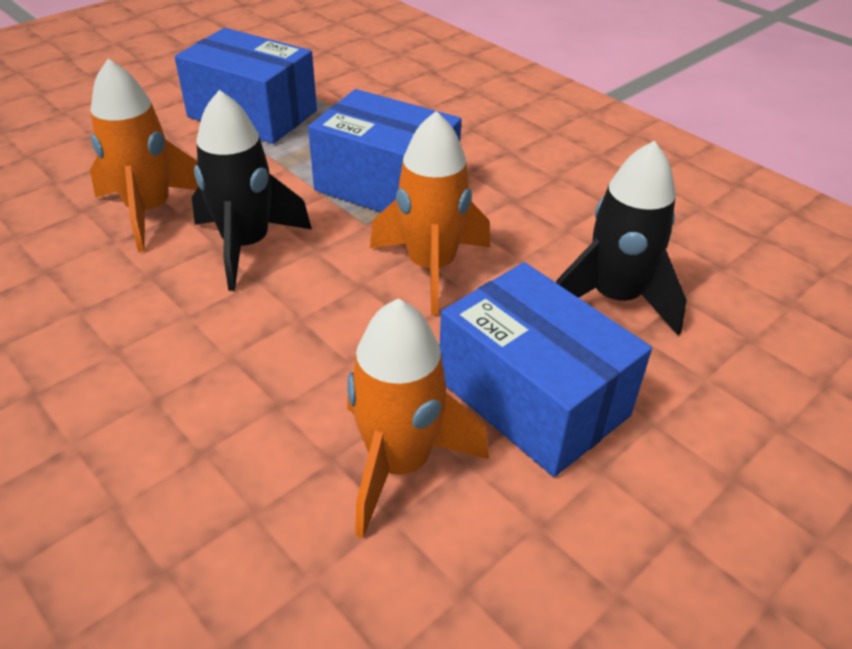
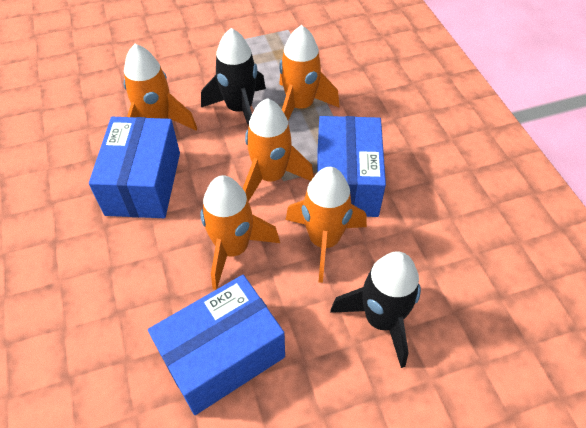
orange rocket: [90,59,199,252] [347,299,489,539] [370,111,490,316] = 3 -> [124,44,197,131] [200,175,280,290] [243,98,314,201] [279,25,340,120] [286,167,367,283] = 5

